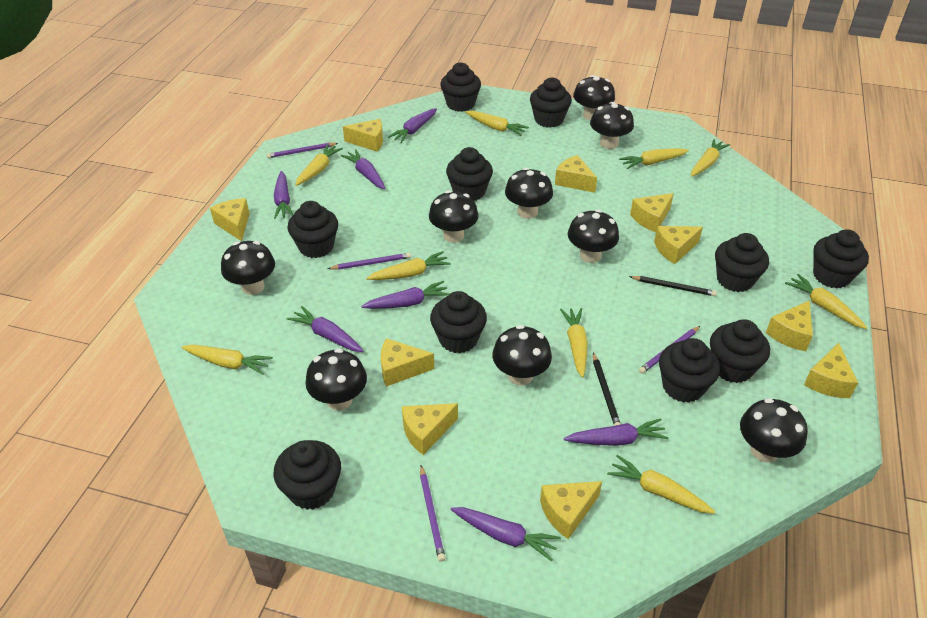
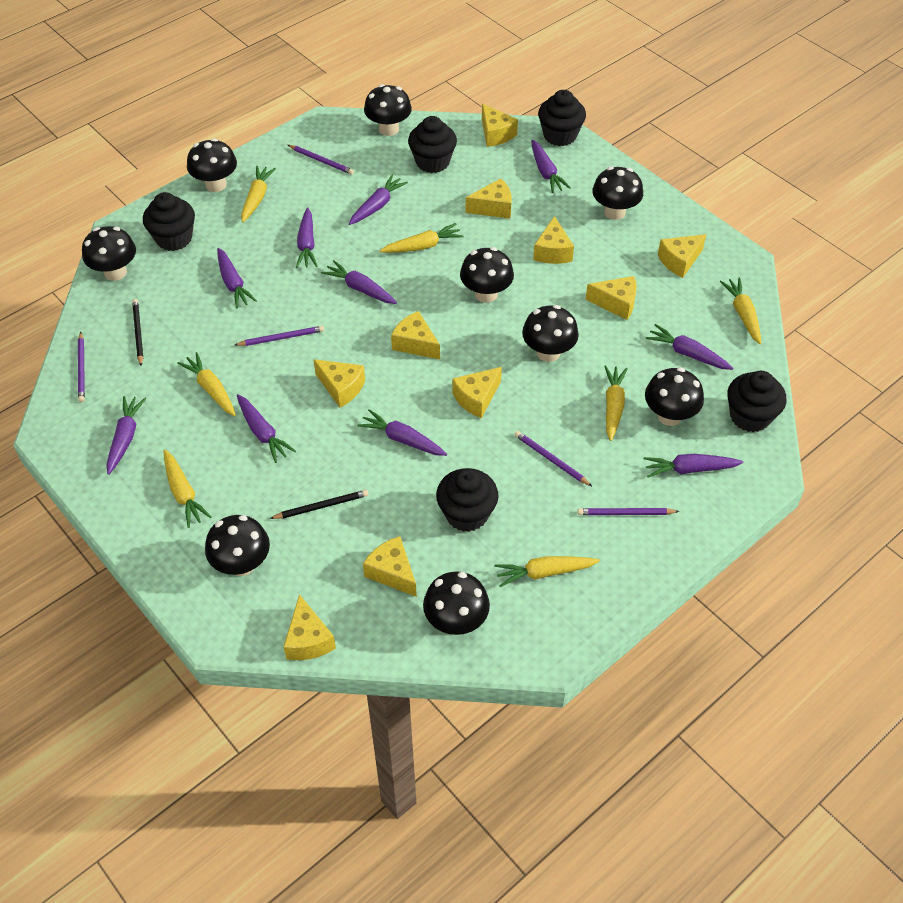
black cupcake: [273,440,341,510] [287,201,338,258] [430,291,487,353] [440,62,481,112] [446,147,493,201] [530,78,572,128] [659,338,720,403] [710,319,770,383] [715,233,769,292] [813,229,869,289] = 10 -> [143,192,195,251] [408,116,457,173] [436,468,499,532] [538,90,586,146] [727,371,786,432] = 5
purple carrot: [274,171,294,219] [287,306,364,352] [341,149,386,189] [361,281,449,309] [388,108,437,143] [451,507,561,562] [564,418,669,446] = 7 -> [107,396,146,475] [217,248,257,309] [237,394,296,463] [296,207,317,268] [321,260,397,304] [349,175,408,225] [357,409,447,456] [531,140,571,193] [644,454,744,478] [646,324,733,370] = 10
purple pencil: [267,143,338,158] [328,253,411,270] [420,465,445,562] [639,326,700,374] = 4 -> [78,332,85,402] [235,326,324,346] [288,145,354,175] [514,431,592,486] [577,508,679,515] = 5
yellow carrot: [182,345,273,375] [295,144,343,186] [366,251,451,280] [466,111,529,136] [560,308,588,378] [607,455,715,514] [619,149,689,169] [691,139,730,177] [785,274,867,329] = 9 -> [164,450,212,528] [177,352,236,416] [241,166,276,222] [380,223,463,253] [494,556,600,587] [604,365,628,441] [719,277,761,344] = 7

